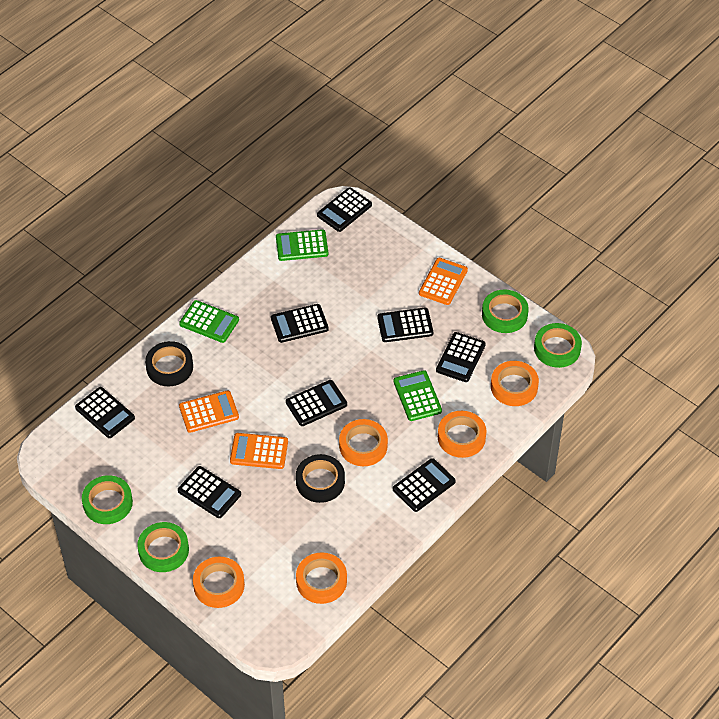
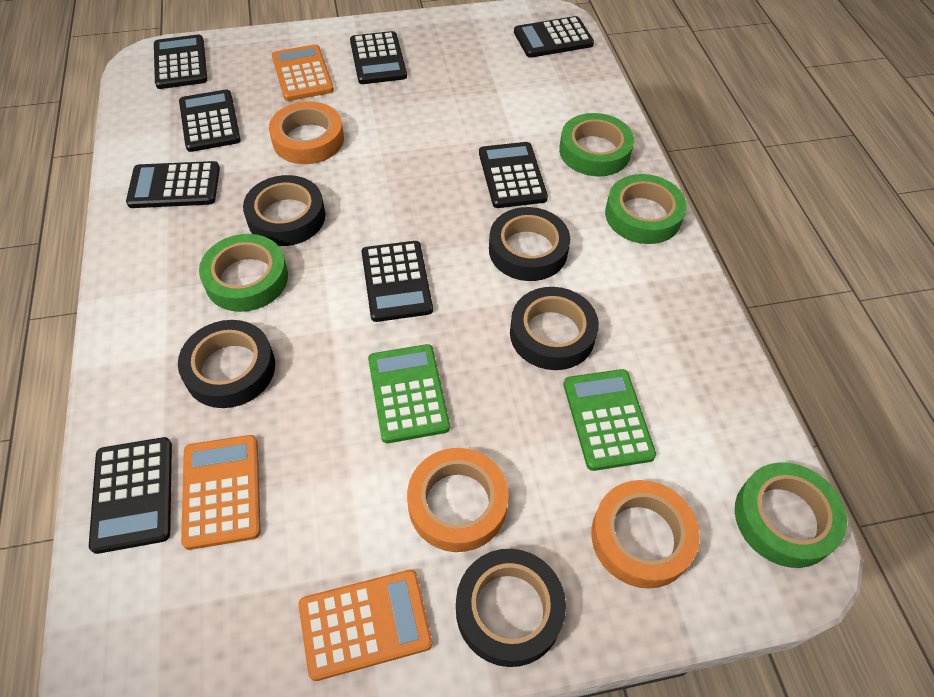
black tape: [145,341,193,386] [296,454,345,503] = 2 -> [178,320,275,408] [243,175,325,246] [456,549,566,667] [489,207,570,281] [510,287,599,370] = 5
green calculator: [179,300,239,343] [276,229,328,261] [393,370,442,421] = 3 -> [368,344,450,443] [563,369,656,471] = 2
orange tape: [193,557,245,608] [296,552,347,604] [339,419,388,466] [438,411,486,458] [491,361,539,406] = 5 -> [269,101,344,164] [407,448,509,552] [591,480,700,589] = 3

